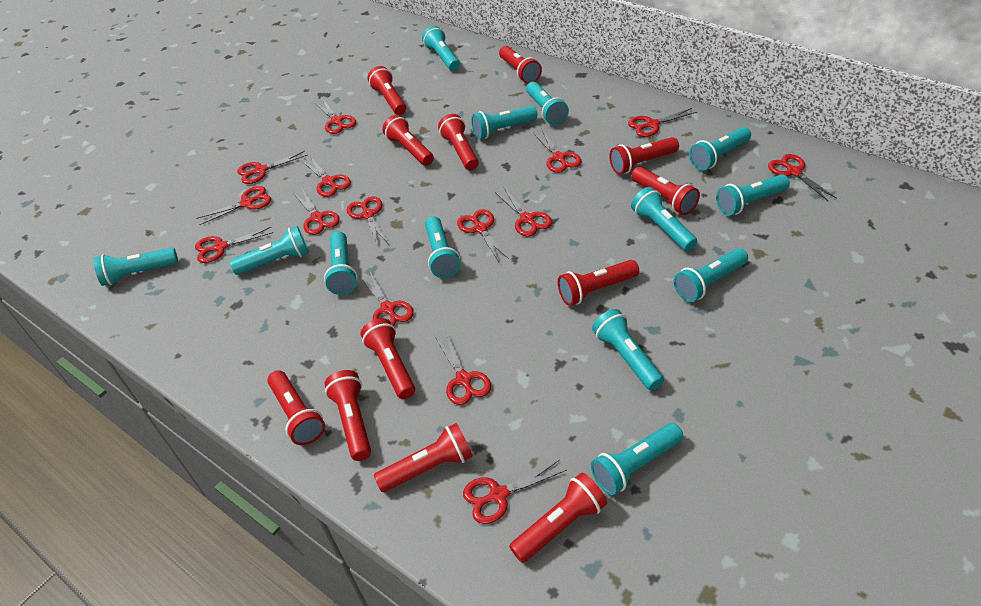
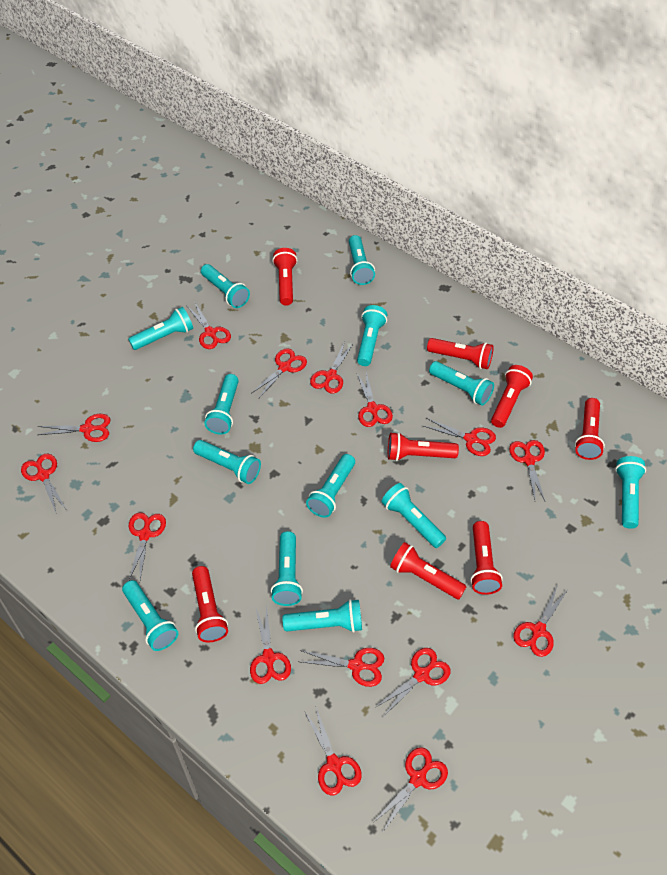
red flashlight: [267,370,325,445] [324,370,371,461] [360,318,415,399] [368,66,406,115] [374,423,473,492] [382,115,434,166] [438,114,479,170] [499,46,542,84] [509,473,607,563] [558,260,639,306] [609,137,679,174] [631,167,700,215] = 12 -> [192,566,228,642] [272,248,297,306] [388,432,459,461] [390,542,467,599] [427,338,494,369] [470,521,503,595] [491,365,533,428] [575,398,605,460] = 8

